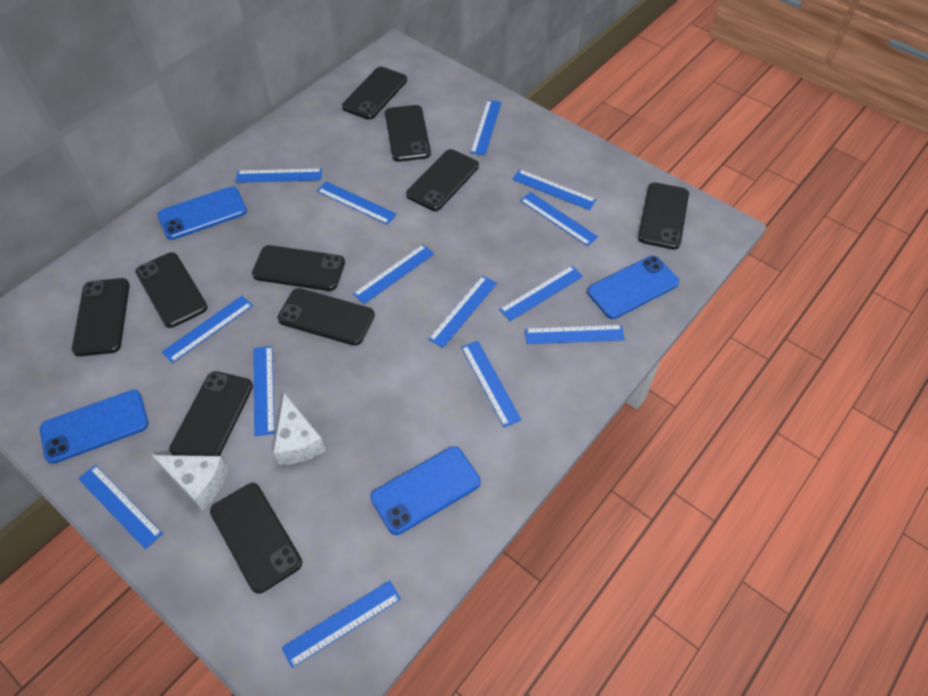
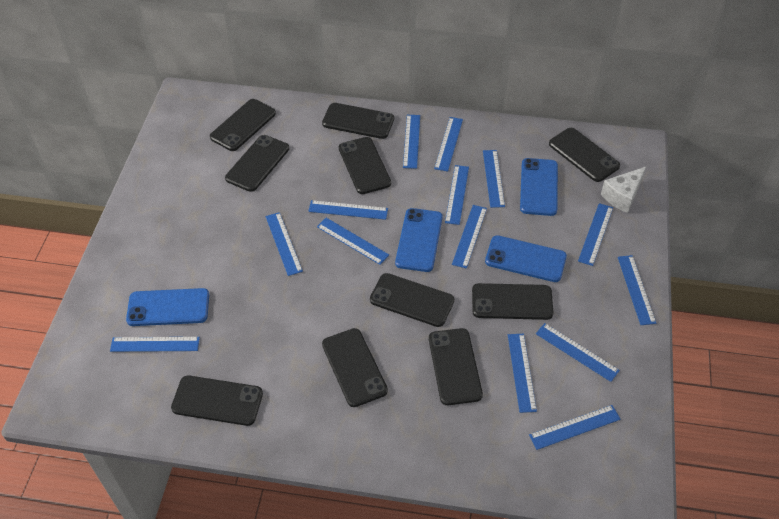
white cheese: [152,455,228,511] [273,393,326,465] = 2 -> [601,167,646,213] = 1

